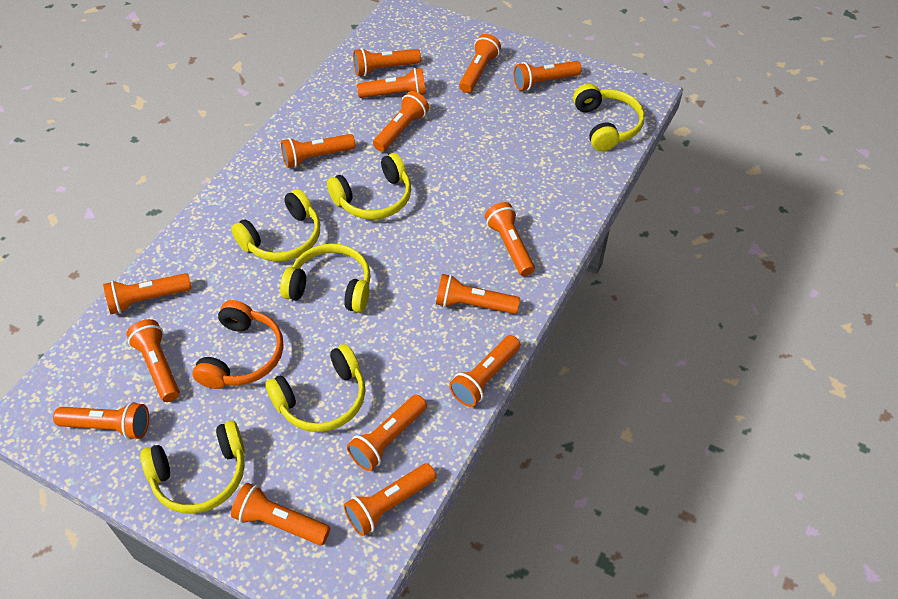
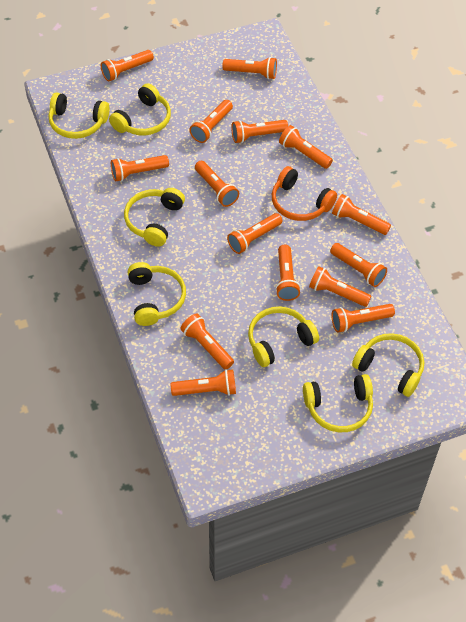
yellow headphones: [140,421,245,514] [231,189,320,262] [265,344,366,432] [280,244,371,313] [327,153,411,220] [573,84,645,152] = 6 -> [49,92,110,139] [109,83,171,135] [124,188,185,247] [128,262,186,326] [248,306,319,367] [303,374,373,432] [352,333,424,397] = 7

